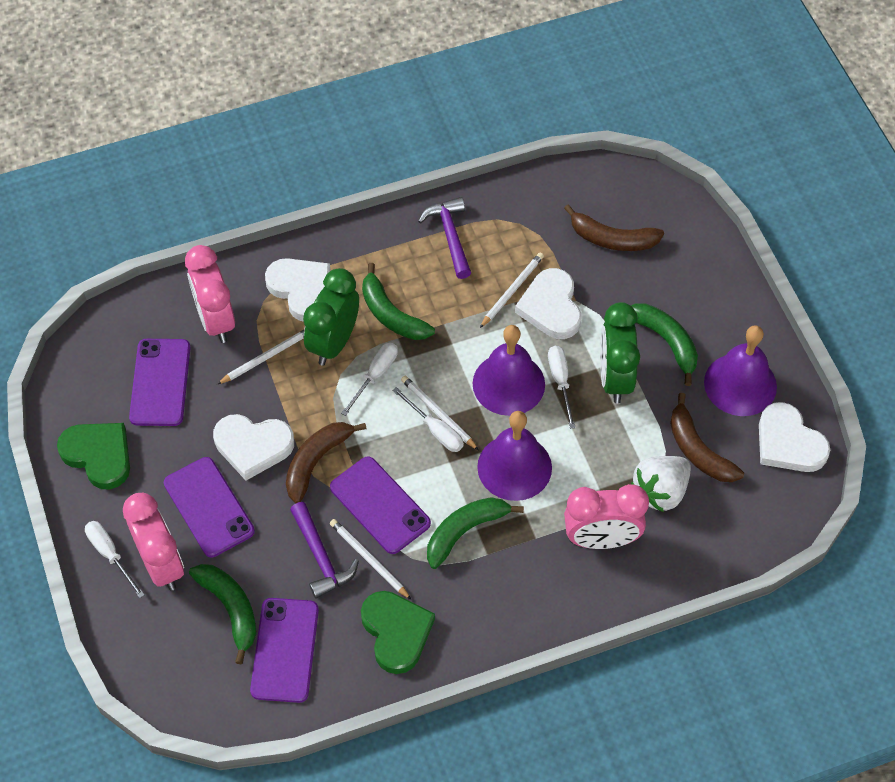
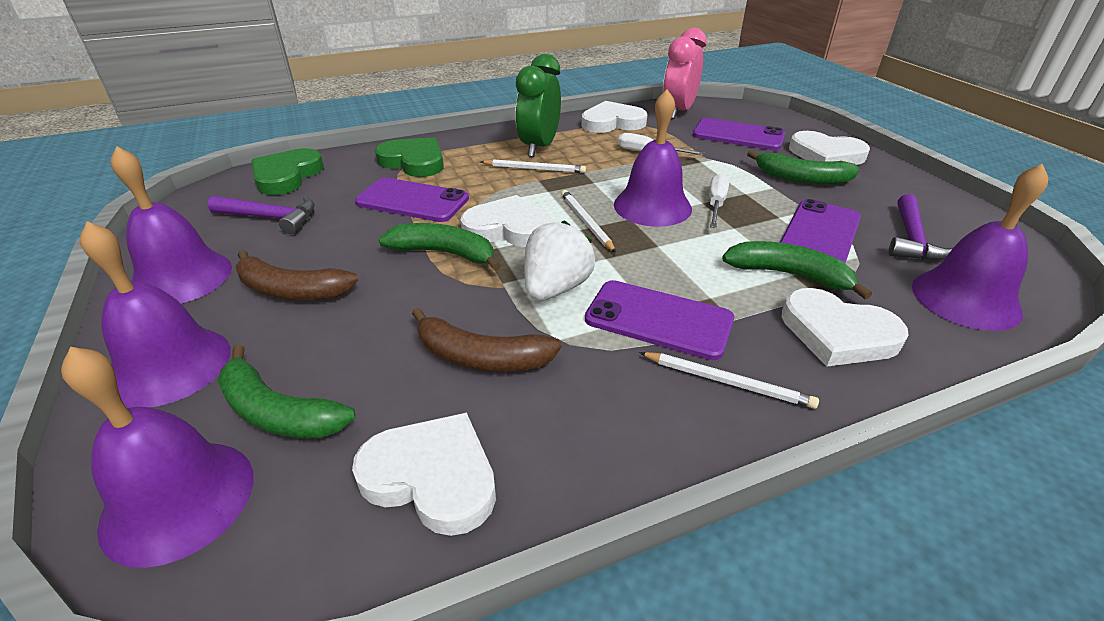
brown banana: [286,422,367,504] [564,204,664,251] [670,393,744,482] = 3 -> [236,250,358,300] [412,308,561,372] = 2
green clock: [303,268,359,365] [600,302,640,403] = 2 -> [515,54,561,157] = 1
pink clock: [123,493,184,591] [185,245,235,343] [564,484,649,549] = 3 -> [663,28,706,119] = 1
purple bell: [473,325,545,416] [477,411,552,501] [704,325,777,416] = 3 -> [61,347,254,568] [80,221,230,408] [111,146,232,304] [614,89,692,227] [912,164,1049,331] = 5
white heart: [213,414,294,480] [265,258,331,322] [515,268,581,339] [759,402,830,472] = 4 -> [352,412,496,536] [461,195,551,247] [582,101,647,133] [782,288,909,367] [789,131,870,165] = 5
white pencil: [217,330,304,384] [330,519,411,599] [401,376,479,451] [480,253,544,328] = 4 -> [481,159,586,173] [561,190,616,253] [639,352,819,409] = 3
white screwdriver: [85,521,145,598] [341,342,398,416] [392,387,464,452] [548,346,576,429] = 4 -> [618,133,704,155] [709,174,729,228] = 2

